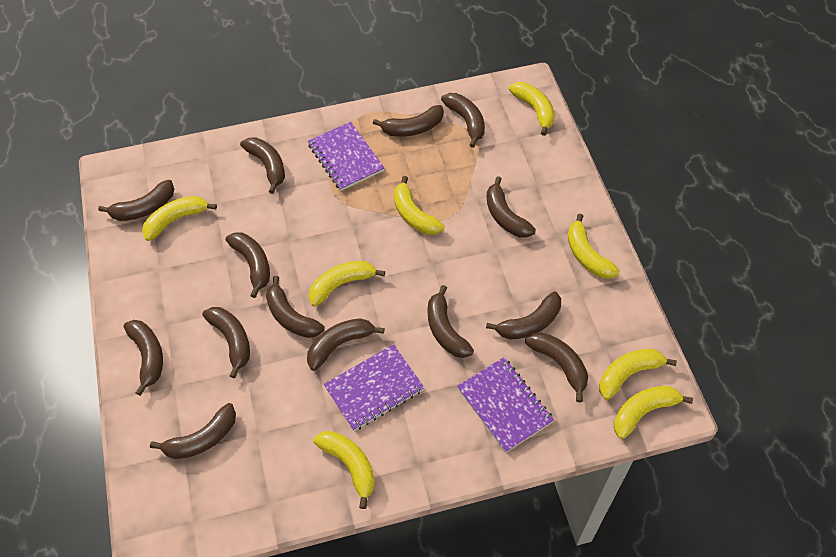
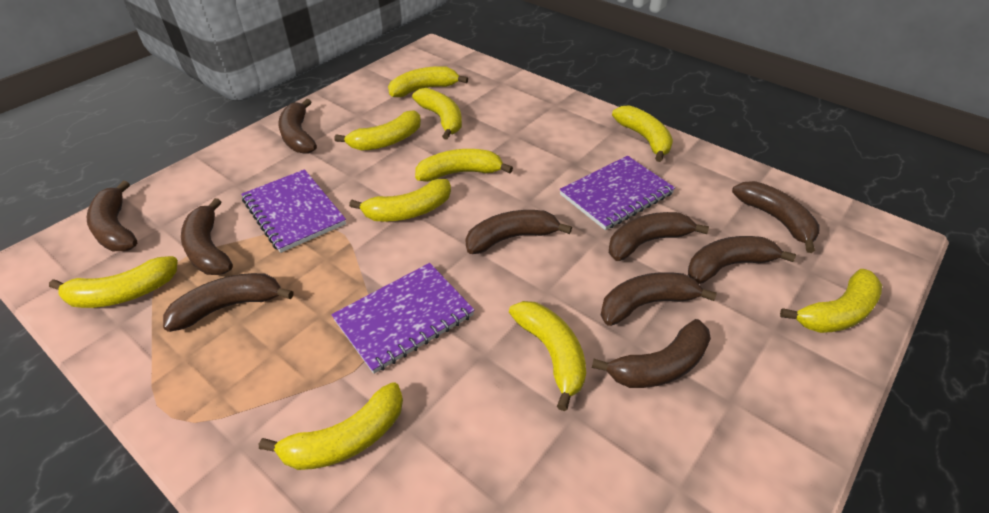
brown banana: [98,180,174,221] [124,320,163,396] [150,403,236,459] [202,307,250,378] [226,232,270,298] [240,137,285,194] [266,276,325,338] [307,318,385,371] [373,105,444,137] [428,285,474,358] [441,93,485,148] [486,291,561,339] [487,176,536,238] [525,332,588,402] = 14 -> [87,181,137,251] [163,273,294,332] [181,198,233,275] [278,99,317,153] [465,210,572,254] [592,319,711,388] [601,272,717,326] [609,212,709,261] [688,236,796,284] [732,181,820,253] = 10
yellow banana: [142,196,217,241] [309,261,385,306] [313,431,375,509] [394,176,444,235] [509,82,555,136] [568,214,620,279] [599,349,677,400] [614,386,693,439] = 8 -> [49,256,178,308] [259,382,403,470] [335,110,421,151] [349,179,451,222] [388,66,468,97] [412,88,462,140] [415,149,513,182] [509,301,586,411] [612,105,673,162] [780,269,882,333] = 10

